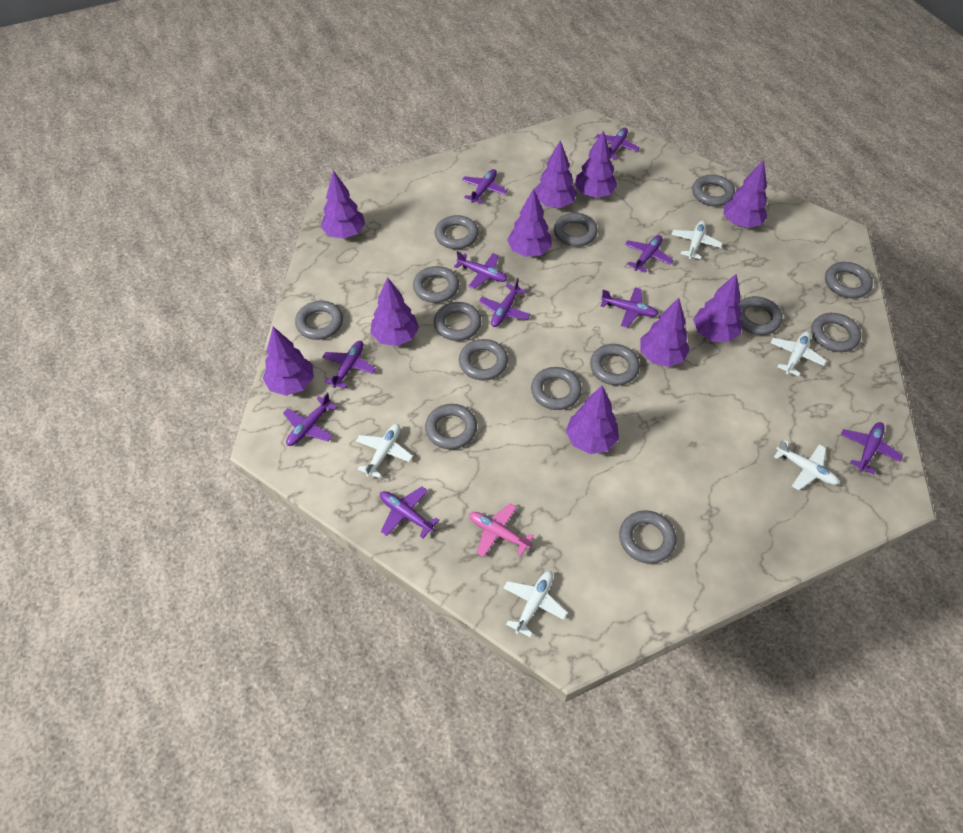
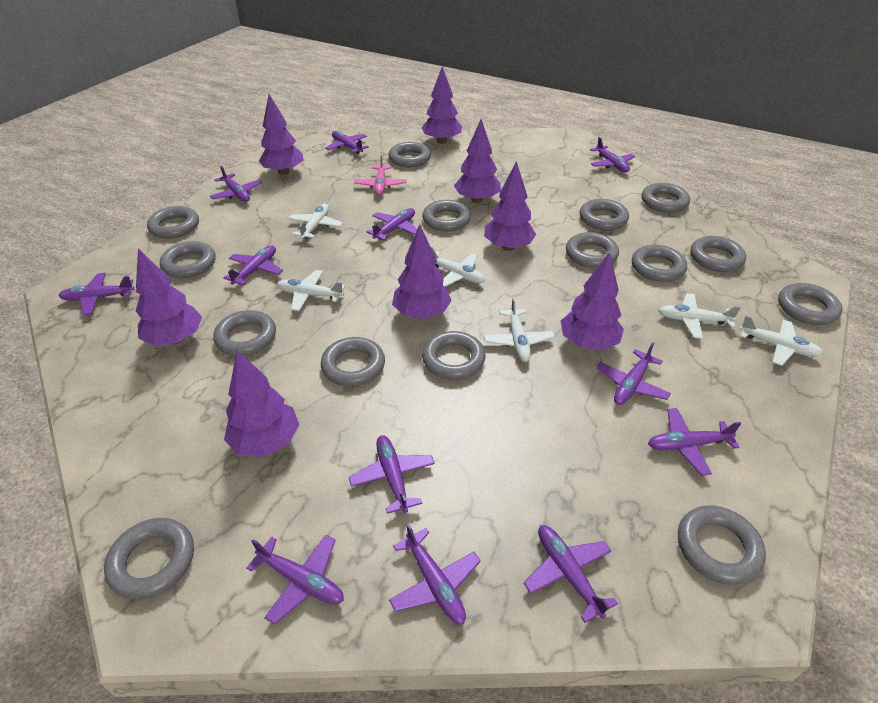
grey ring: [295,301,343,340] [413,266,459,303] [425,404,477,449] [434,302,481,341] [435,215,479,249] [459,339,508,381] [531,367,582,410] [554,213,598,247] [590,344,640,385] [619,510,676,564] [692,175,735,206] [738,296,782,335] [811,313,861,352] [825,262,873,298] = 14 -> [104,518,194,600] [147,206,199,239] [160,241,216,278] [213,310,276,356] [321,337,385,387] [388,142,431,167] [422,200,471,232] [422,331,486,380] [566,232,619,268] [580,199,629,230] [632,245,687,282] [642,183,690,213] [678,505,766,585] [690,236,746,272] [778,283,842,325] = 15
purple plane: [283,393,337,446] [322,341,376,389] [380,487,439,538] [454,251,508,289] [462,169,507,204] [479,278,531,327] [595,128,640,159] [600,287,658,327] [625,235,674,273] [841,422,903,474] = 10 -> [59,273,134,315] [210,166,262,202] [223,245,283,285] [246,535,344,625] [325,131,369,154] [349,435,435,514] [367,208,417,240] [389,523,481,625] [524,525,618,623] [590,137,635,172] [596,342,671,405] [648,408,741,476] = 12
purple tree: [263,327,314,396] [321,171,365,239] [370,277,419,346] [507,188,552,257] [534,140,577,208] [566,385,619,454] [575,130,617,198] [640,298,690,367] [693,273,742,342] [724,160,768,228] = 10 -> [136,248,202,346] [224,350,299,457] [259,94,303,175] [392,224,452,319] [422,66,462,144] [454,119,501,203] [484,161,536,251] [561,252,624,350] = 8
white plane: [356,424,413,478] [504,571,568,638] [671,221,723,259] [770,331,826,376] [774,440,839,490] = 5 -> [277,270,345,311] [288,204,343,239] [430,246,485,287] [484,297,555,362] [658,293,741,339] [739,315,823,366] = 6

